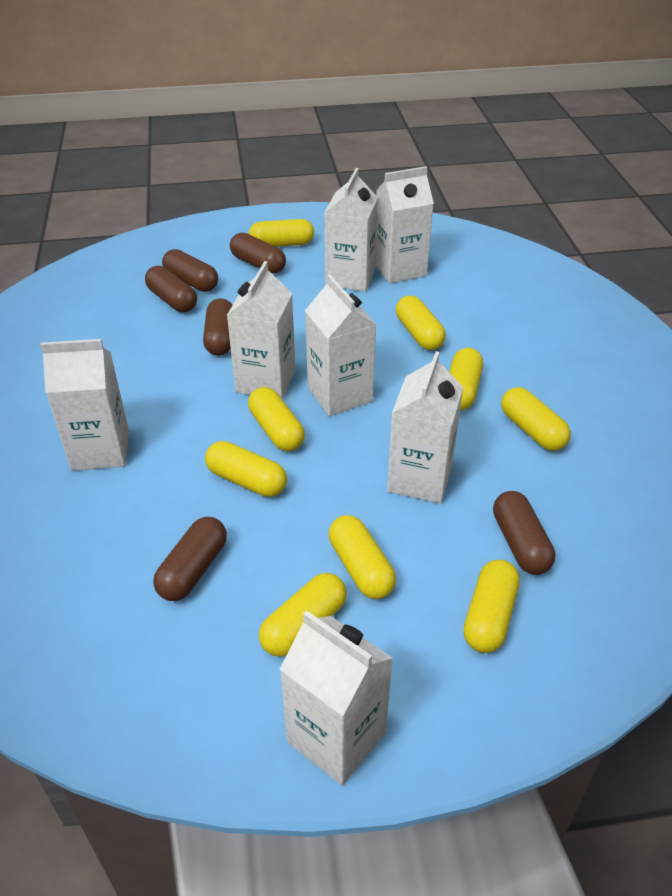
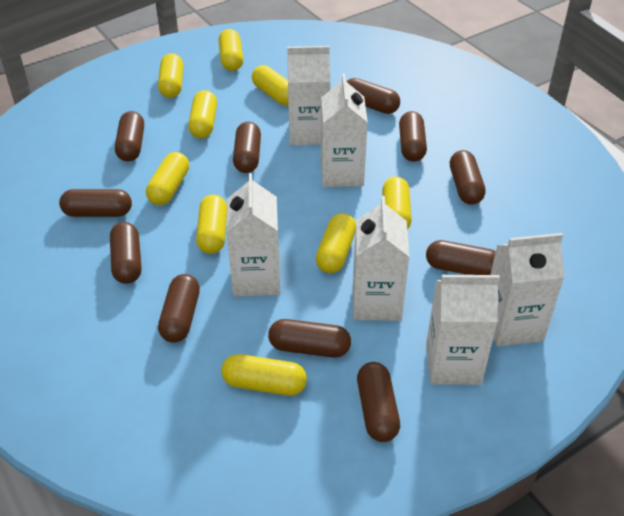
brown capsule: [145,266,197,312] [153,517,227,601] [162,249,218,292] [203,298,232,356] [230,233,286,274] [493,491,555,575] = 6 -> [59,189,132,217] [110,222,142,284] [115,111,144,162] [158,274,200,343] [233,122,261,173] [268,319,351,358] [346,78,400,114] [357,362,400,442] [399,111,427,162] [426,240,496,275] [450,150,486,205] = 11
white carton: [40,339,129,471] [227,261,295,399] [280,611,393,785] [305,274,377,416] [324,168,378,292] [375,166,434,283] [387,351,463,504] = 7 -> [227,173,280,297] [287,46,330,145] [321,73,368,187] [353,196,409,321] [426,274,500,385] [491,233,565,347] = 6

